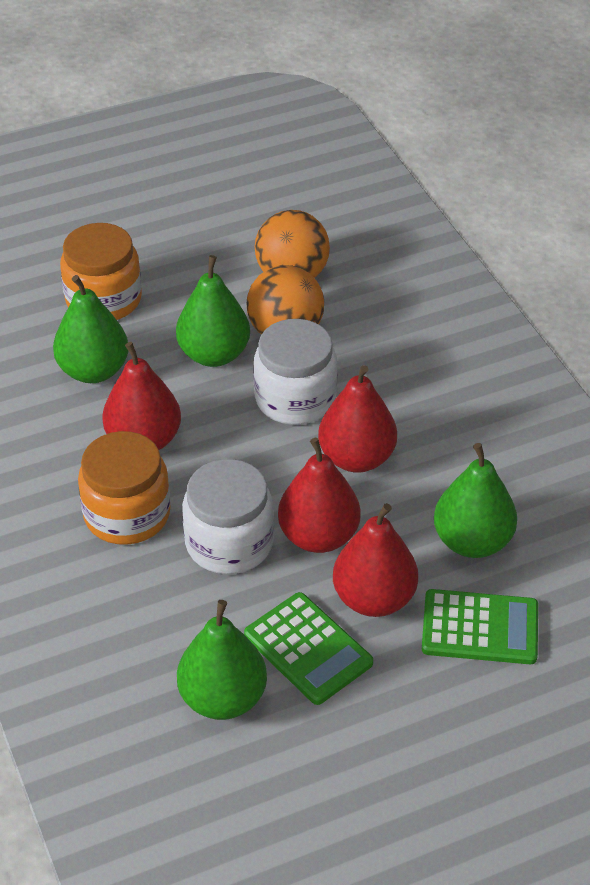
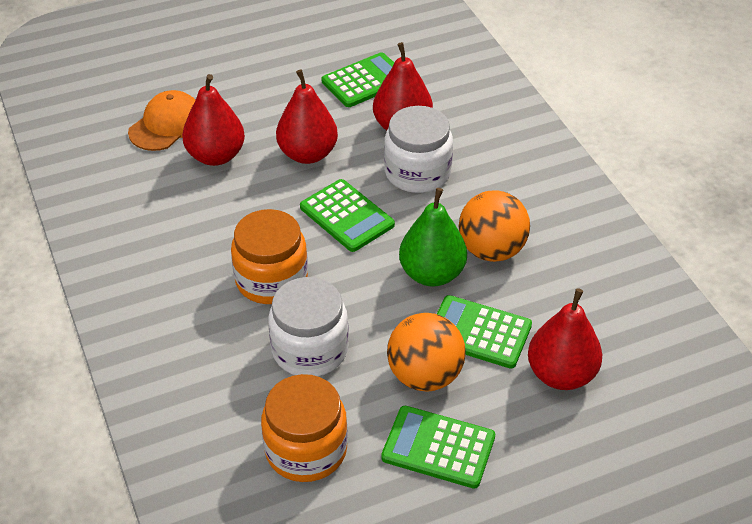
green calculator: [244,592,373,705] [422,589,538,664] = 2 -> [300,179,395,252] [321,52,394,107] [381,406,495,489] [437,295,532,368] = 4
green pear: [53,275,128,383] [176,255,250,367] [177,600,267,720] [434,443,517,558] = 4 -> [399,188,467,287] = 1
orange cap: none = 0 -> [128,90,195,151] = 1

